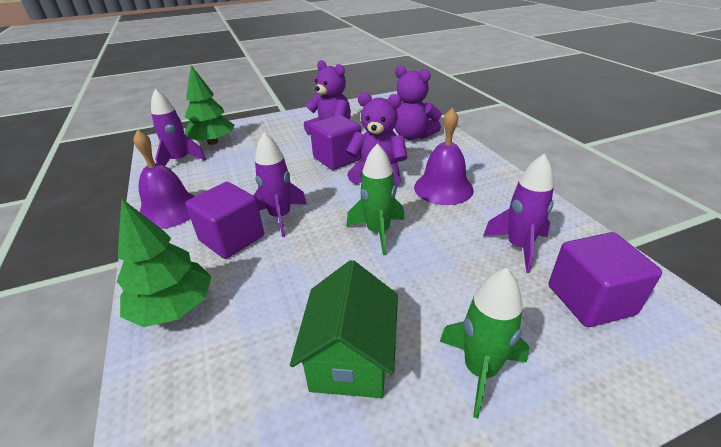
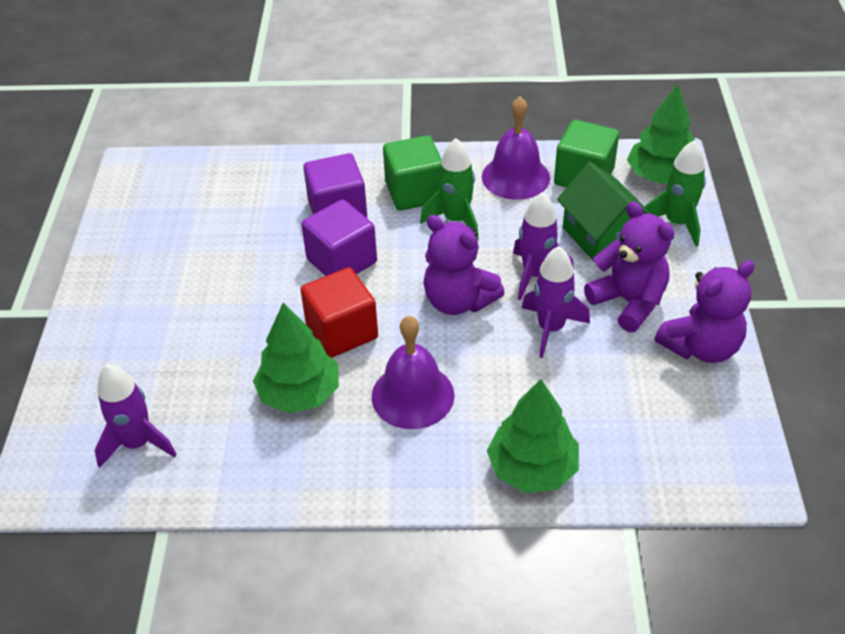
green cube: none = 0 -> [383,135,441,211] [554,120,619,188] = 2
green tree: [117,199,212,327] [184,65,234,145] = 2 -> [253,302,339,413] [487,379,579,493] [627,84,696,184] = 3
purple cube: [185,182,264,259] [310,115,361,170] [549,232,662,327] = 3 -> [301,199,377,276] [303,153,367,218] = 2
red cube: none = 0 -> [300,267,378,358] = 1

